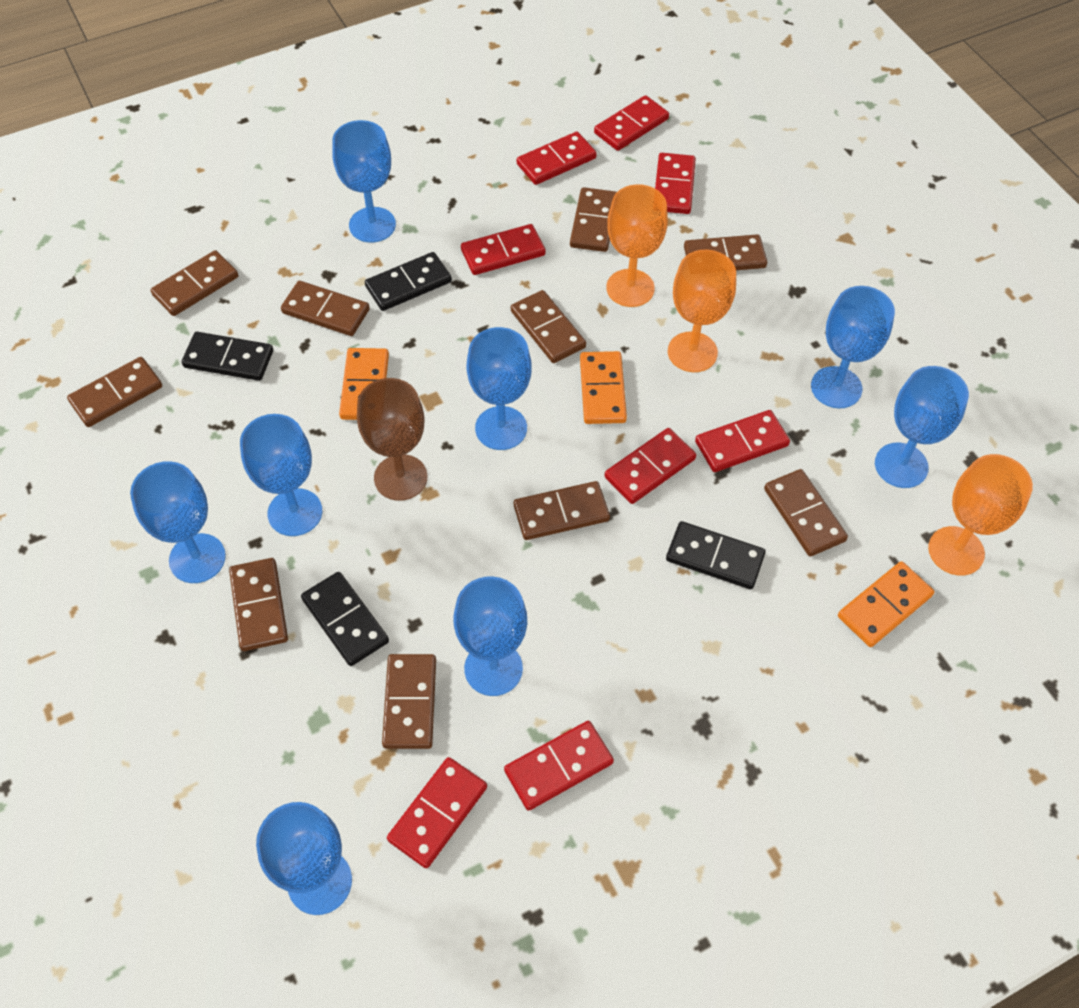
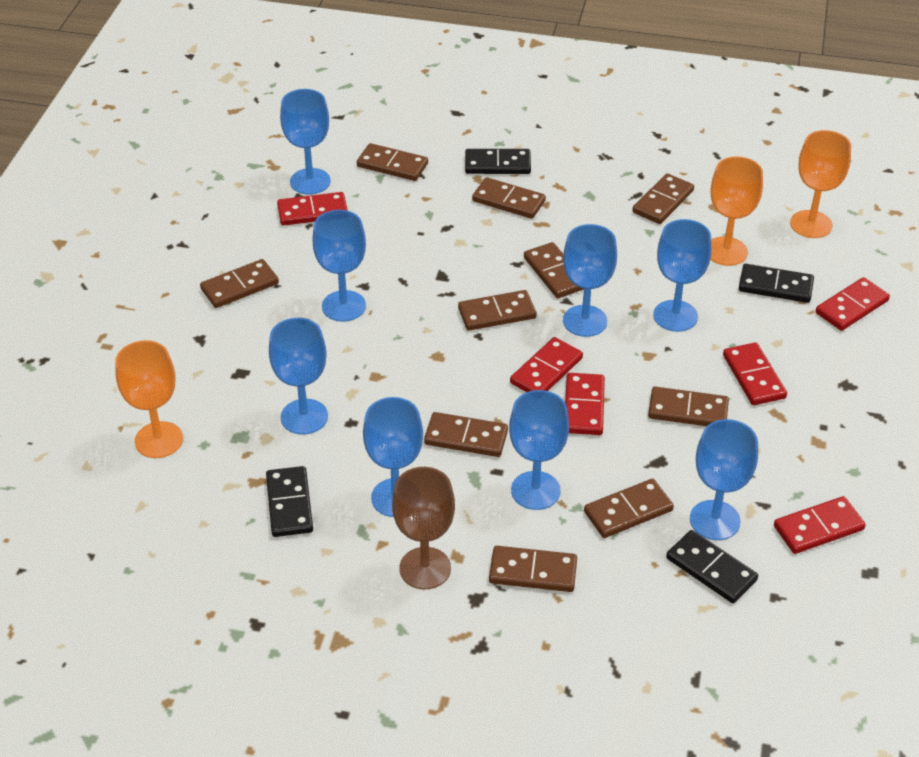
orange domino: [339,348,389,420] [580,351,627,424] [838,561,934,647] = 3 -> none = 0
red domino: [387,757,487,868] [461,224,546,275] [504,721,614,811] [517,132,597,185] [594,95,669,151] [604,428,696,504] [655,153,696,214] [695,410,790,472] = 8 -> [277,192,348,226] [510,337,583,392] [565,373,605,435] [723,342,787,405] [774,496,866,554] [815,277,890,331] = 6

